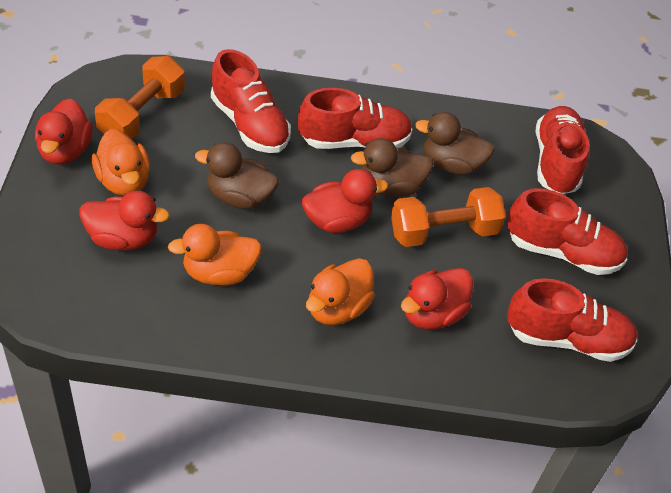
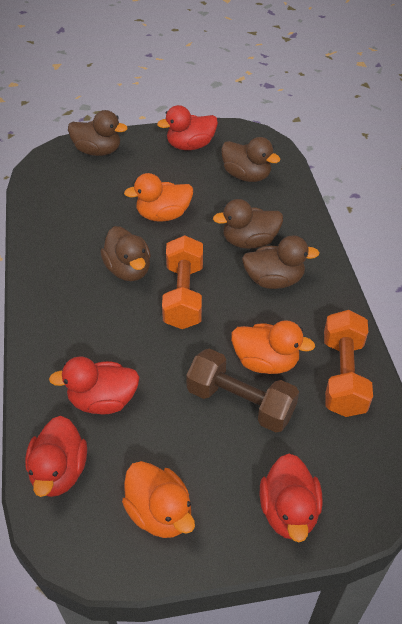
brown duck: [195,142,279,209] [351,138,433,197] [415,112,495,175] = 3 -> [68,110,128,156] [100,226,151,281] [213,199,283,249] [221,137,280,182] [242,235,320,289] = 5
brown dumbbell: none = 0 -> [186,348,299,432] = 1
red shoe: [211,49,291,153] [298,88,413,149] [507,188,627,275] [507,278,638,362] [535,106,590,194] = 5 -> none = 0

